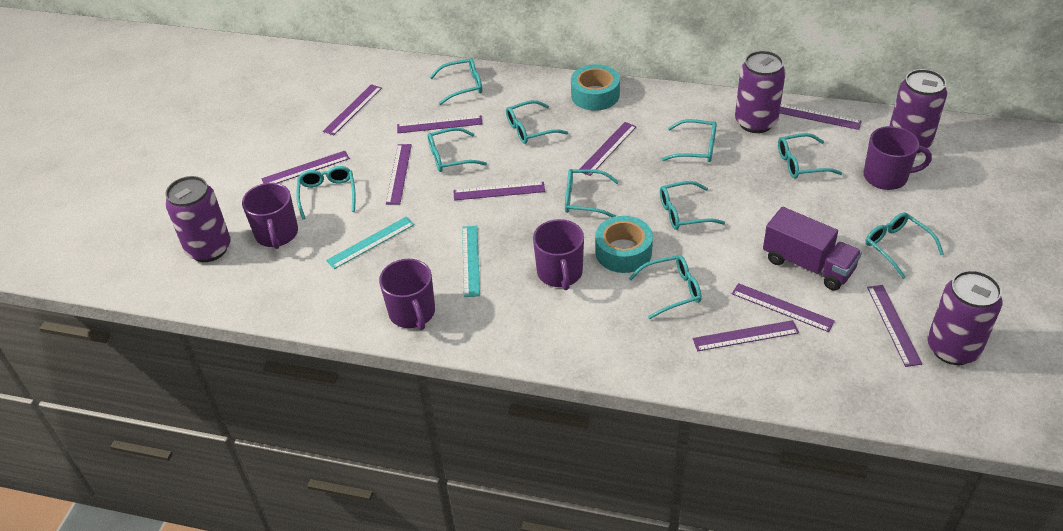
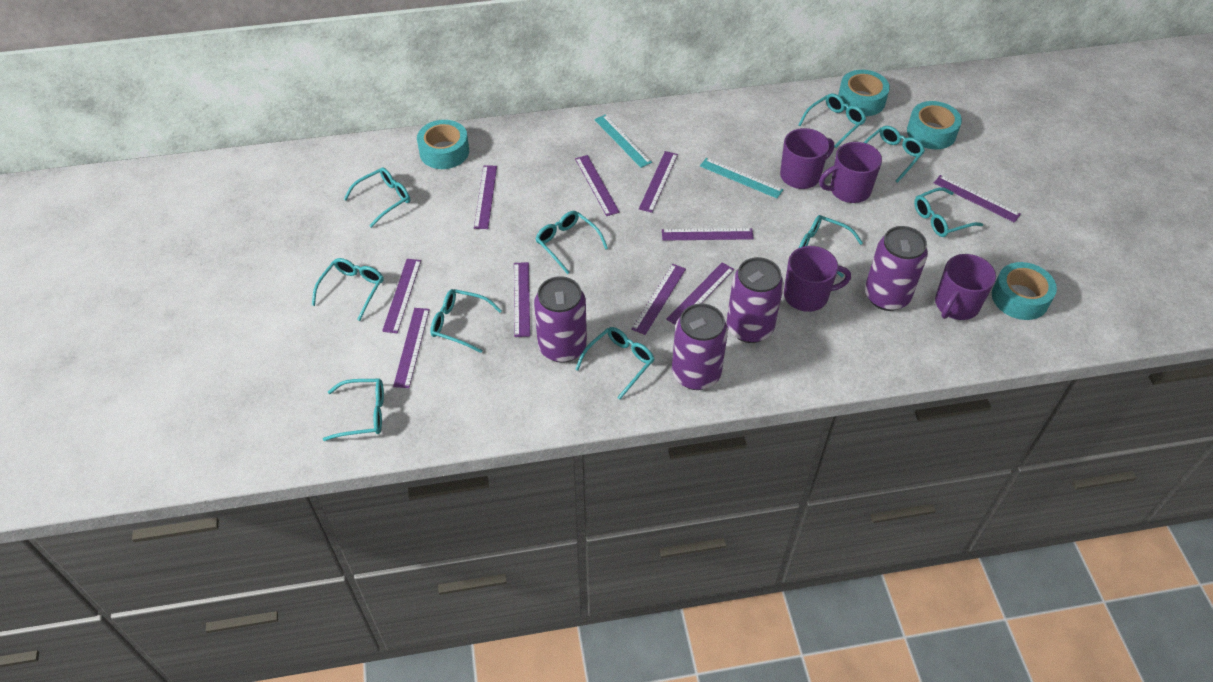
purple truck: [763,207,862,290] = 1 -> none = 0
turquoise tape: [571,64,620,111] [595,216,653,273] = 2 -> [417,120,469,169] [838,70,890,116] [907,101,962,149] [992,262,1057,320] = 4

